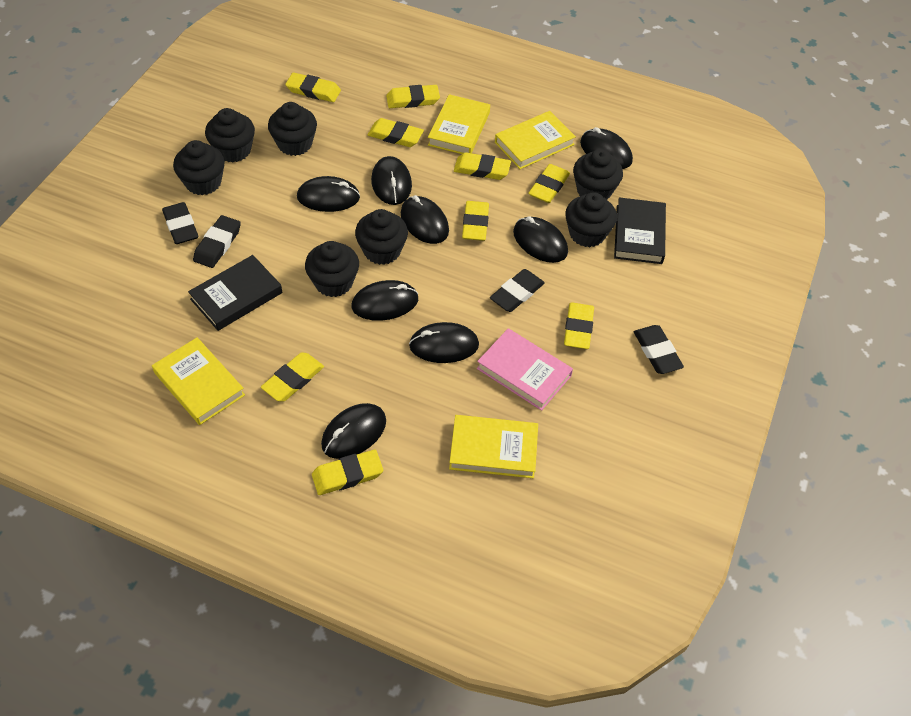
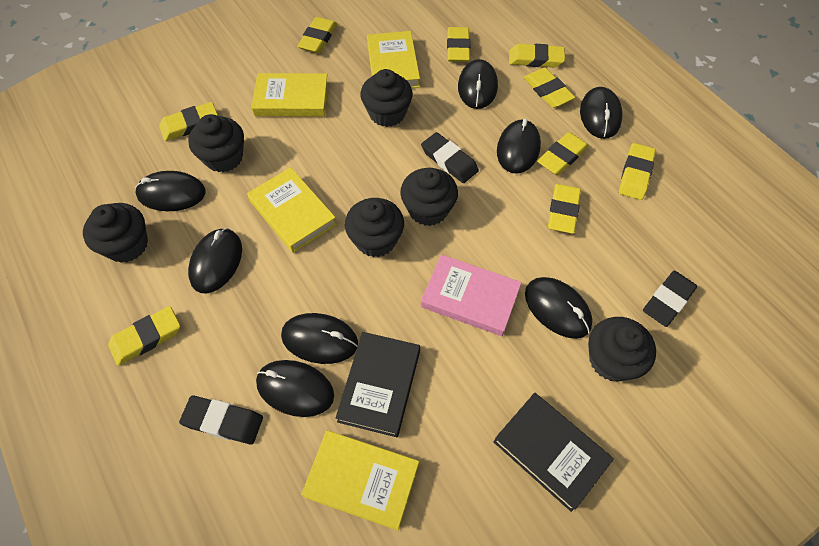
black cupcake: [173,140,225,195] [205,108,255,162] [268,102,317,156] [305,241,359,297] [355,209,408,265] [565,193,617,247] [573,149,623,200] = 7 -> [83,203,148,263] [188,114,244,172] [345,198,404,257] [361,69,413,127] [400,168,458,226] [588,317,656,382] = 6
black eraser: [162,202,198,244] [193,215,241,268] [490,269,545,312] [634,325,684,374] = 4 -> [179,395,263,444] [421,132,479,183] [643,271,697,327] = 3

